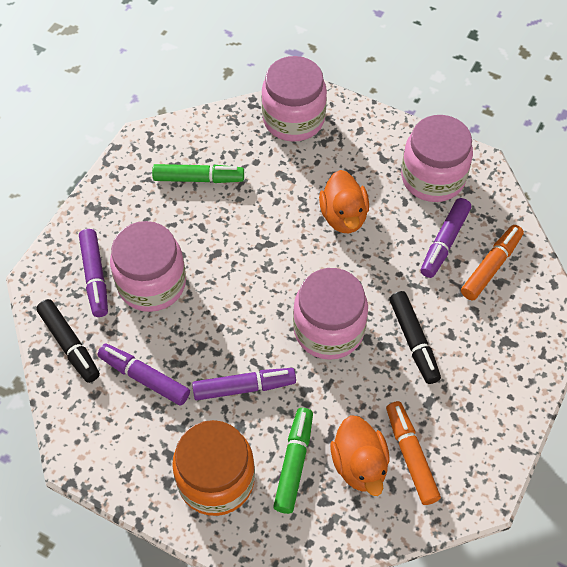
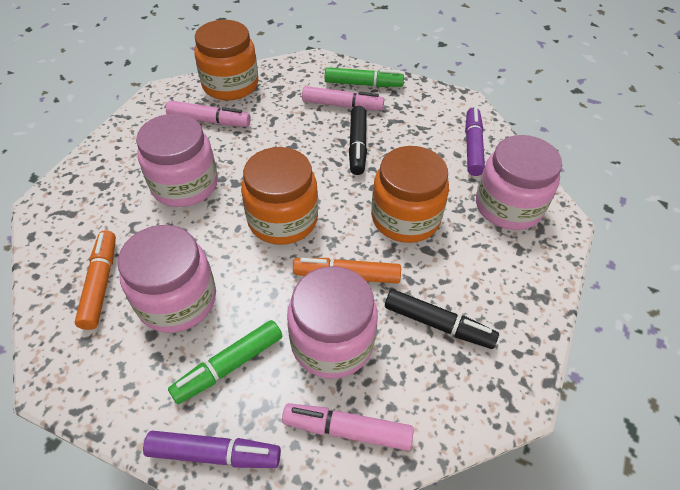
orange duck: [319,170,369,233] [330,415,390,496] = 2 -> none = 0
orange jar: [172,420,255,516] = 1 -> [194,20,259,100] [241,147,318,245] [371,146,449,243] = 3
pink marker: none = 0 -> [166,101,251,127] [282,403,414,451] [302,86,384,110] = 3
purple marker: [79,229,108,317] [98,344,190,406] [192,368,296,400] [421,198,471,278] = 4 -> [143,431,281,468] [465,107,485,176] = 2

